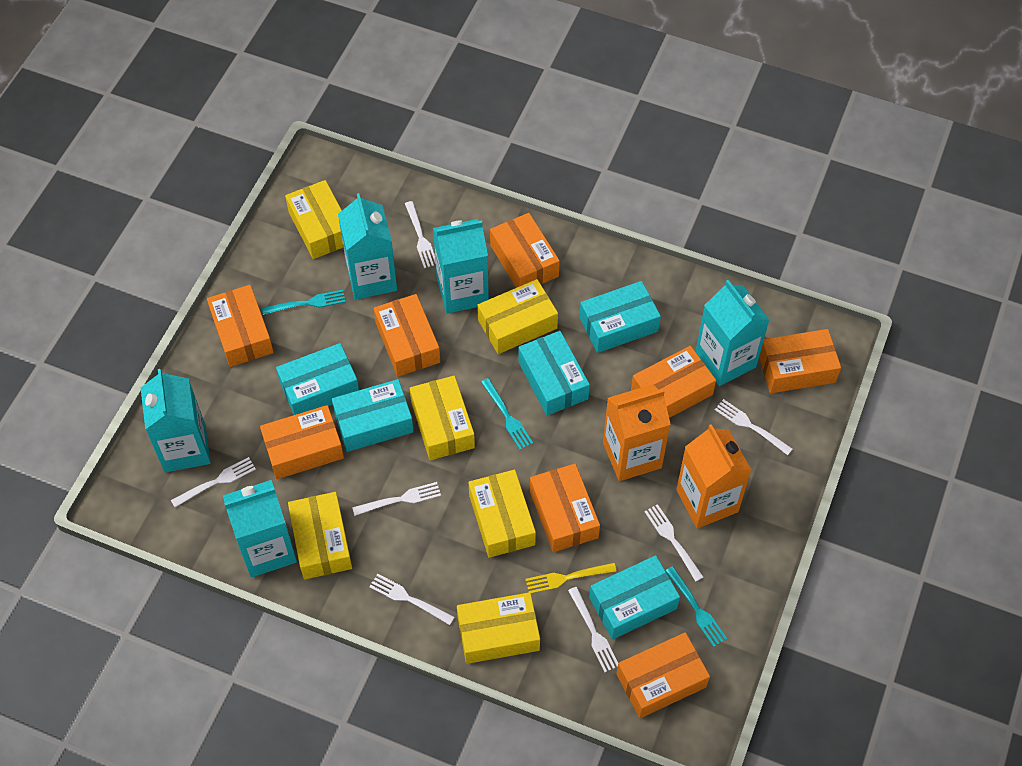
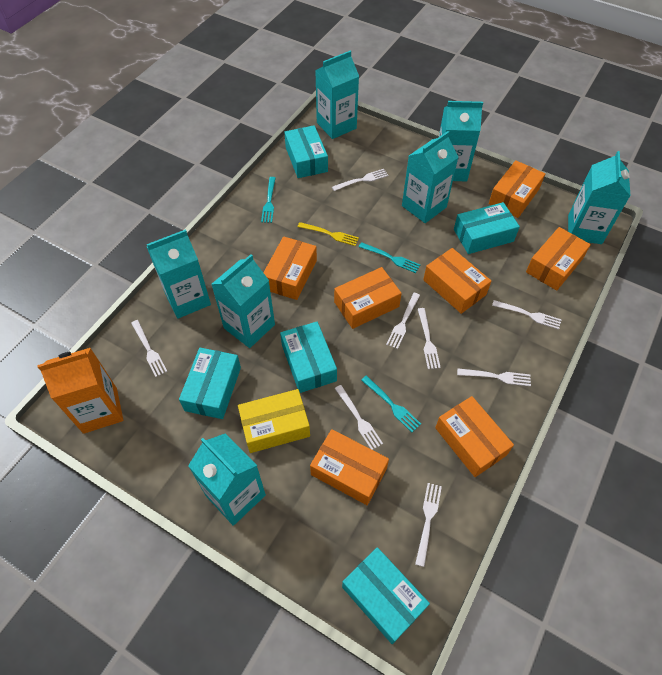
orange box: [207,285,274,367] [260,405,344,479] [374,294,440,377] [490,213,560,288] [530,464,600,552] [616,632,710,718] [631,346,716,418] [759,329,841,393] = 8 -> [263,236,317,300] [310,429,389,505] [334,267,402,329] [423,248,491,314] [435,396,514,477] [489,160,545,218] [526,227,591,291] = 7
orange carton: [603,384,671,481] [676,424,752,528] = 2 -> [37,348,123,434] = 1
turquoise carton: [141,369,211,473] [223,480,297,577] [338,193,397,300] [433,219,489,314] [695,280,769,386] = 5 -> [147,229,211,319] [188,433,266,526] [211,254,275,348] [315,51,359,139] [402,131,458,223] [439,101,483,181] [568,151,630,244] = 7
white fork: [171,457,256,507] [352,482,441,516] [369,573,455,625] [405,201,436,268] [568,587,618,672] [644,504,703,582] [715,399,792,455] = 7 -> [131,320,168,377] [332,169,388,191] [335,385,383,450] [386,293,420,349] [415,483,442,567] [418,308,441,369] [457,368,531,386] [492,300,562,330] = 8
yellow box: [285,180,343,259] [288,492,352,580] [410,376,475,460] [457,592,540,664] [469,470,536,558] [477,279,558,354] = 6 -> [238,389,310,453] = 1

